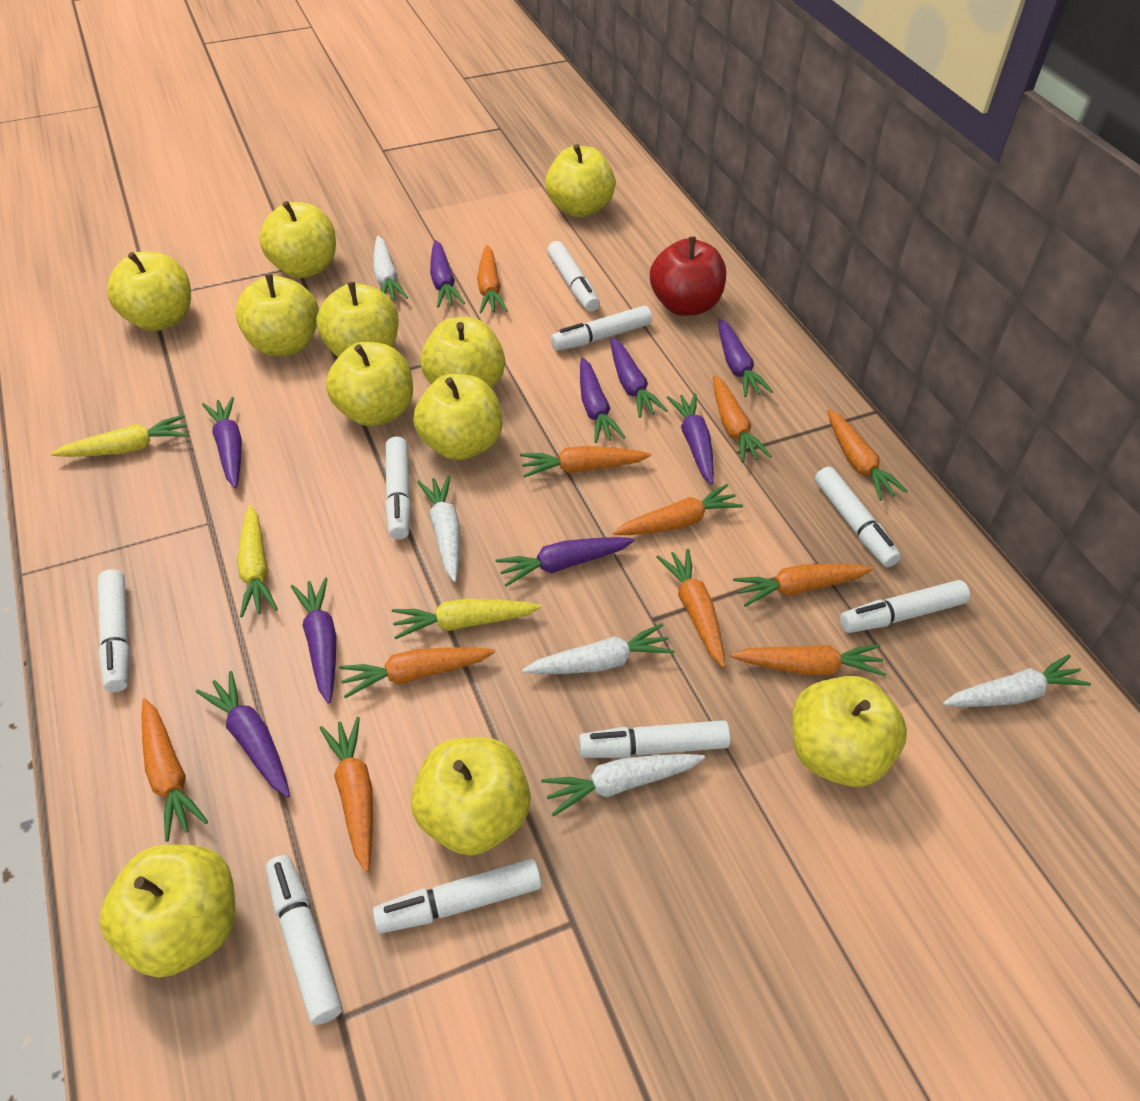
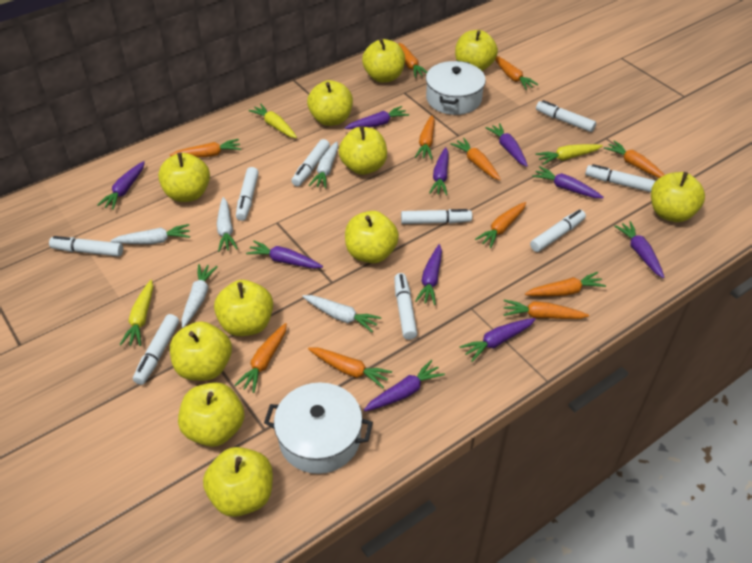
purple carrot: [196,671,290,797] [202,397,242,488] [291,578,337,704] [430,240,465,308] [495,537,635,586] [580,358,626,443] [610,337,668,418] [666,393,714,485] [718,319,773,397] = 9 -> [97,161,145,210] [246,241,323,269] [345,106,409,129] [364,360,445,412] [415,244,442,305] [429,147,449,196] [460,318,536,362] [485,123,528,167] [532,166,604,198] [614,221,664,278] = 10
red apple: [650,236,726,316] = 1 -> none = 0
white pot: none = 0 -> [264,383,373,474] [426,60,486,115] = 2

